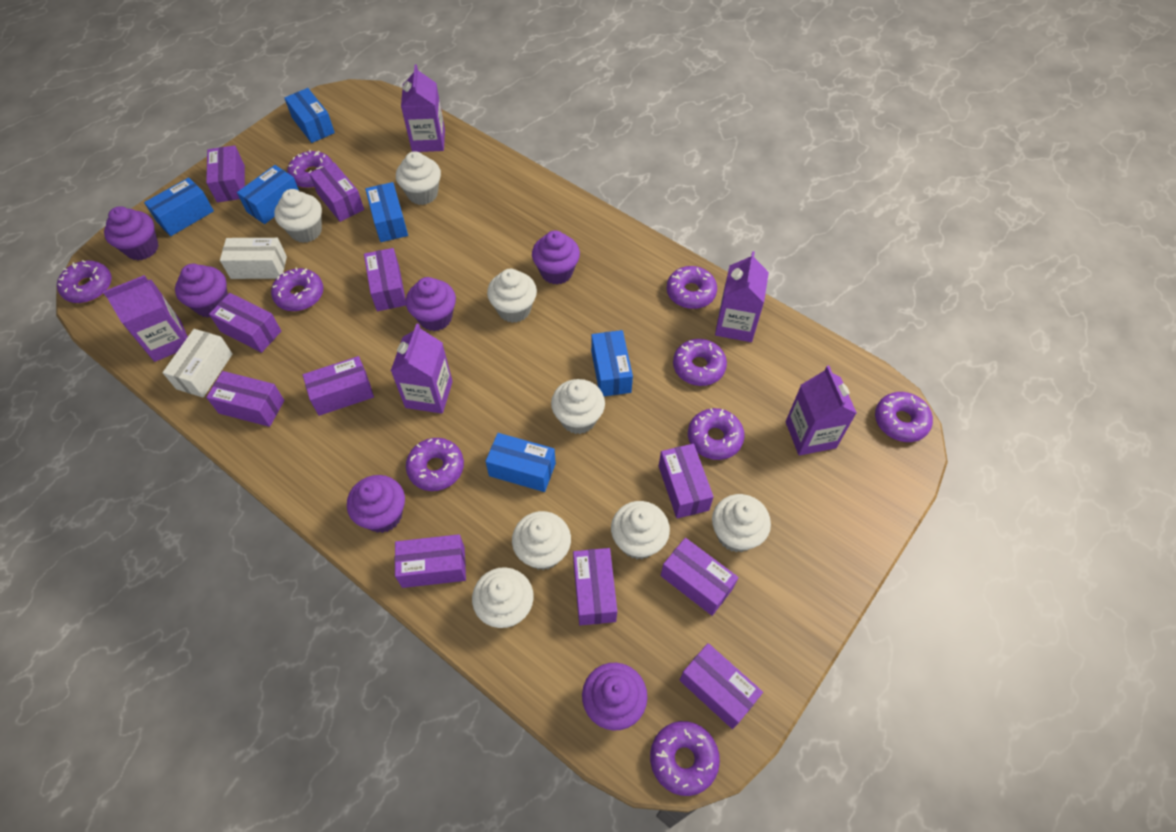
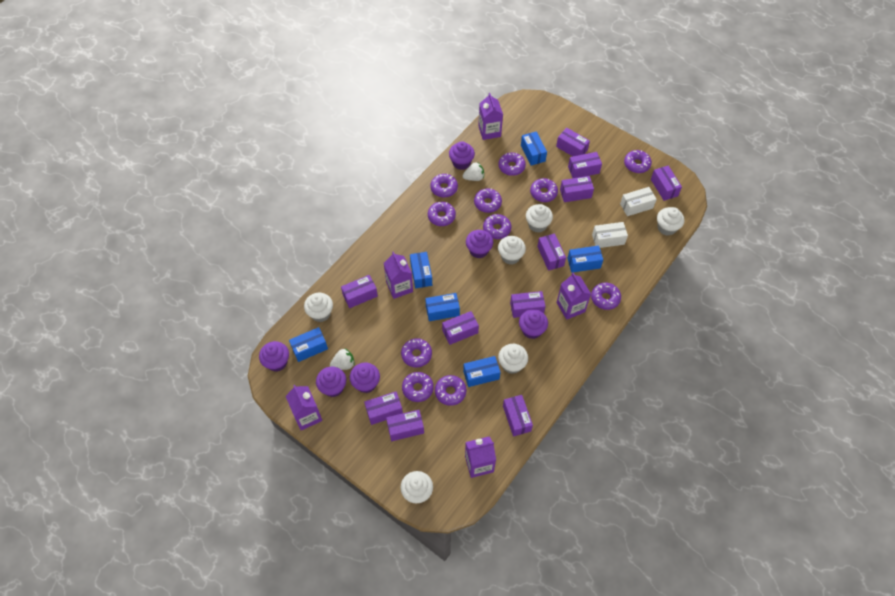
purple donut: [57,260,112,303] [271,267,323,311] [287,150,333,188] [406,438,464,491] [650,721,720,796] [667,266,717,309] [673,339,727,386] [688,408,745,460] [875,392,933,442] = 9 -> [401,338,432,367] [402,372,434,402] [428,202,456,226] [430,174,458,198] [435,375,467,406] [474,188,502,213] [483,214,511,239] [499,153,526,176] [530,178,558,202] [591,283,621,310] [624,150,652,173] = 11
white cupcake: [274,189,322,243] [396,151,441,205] [472,567,534,628] [487,269,537,323] [512,511,571,570] [551,379,605,434] [611,501,670,559] [712,494,771,553] = 8 -> [304,293,333,322] [400,471,433,503] [498,236,526,264] [498,344,528,374] [526,204,553,233] [657,207,684,236] = 6
white strawberry: none = 0 -> [330,348,355,370] [463,162,484,181] = 2

